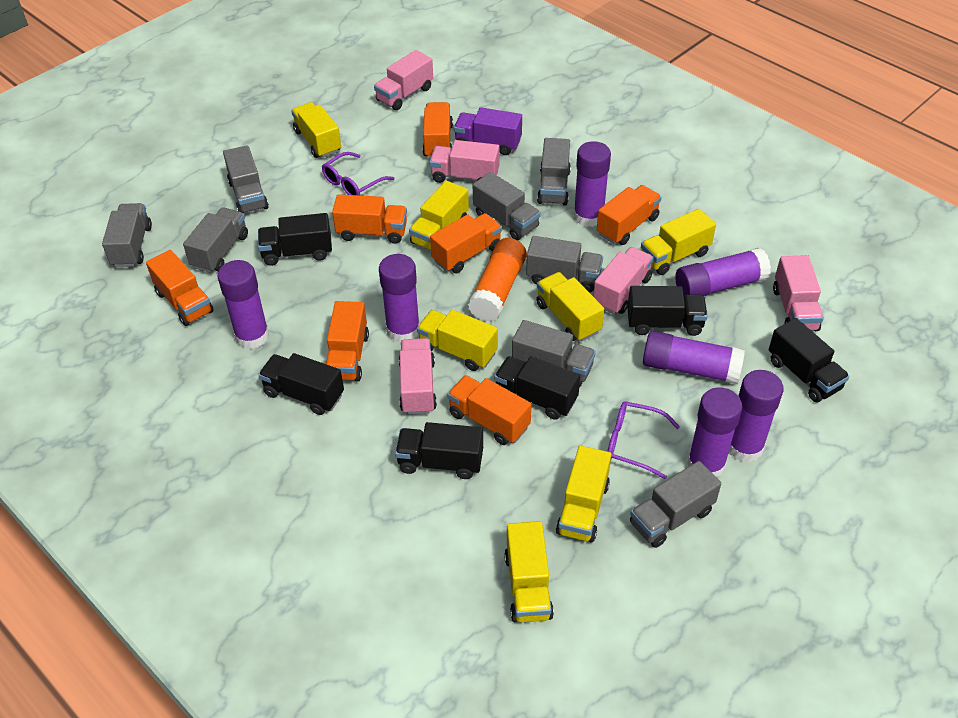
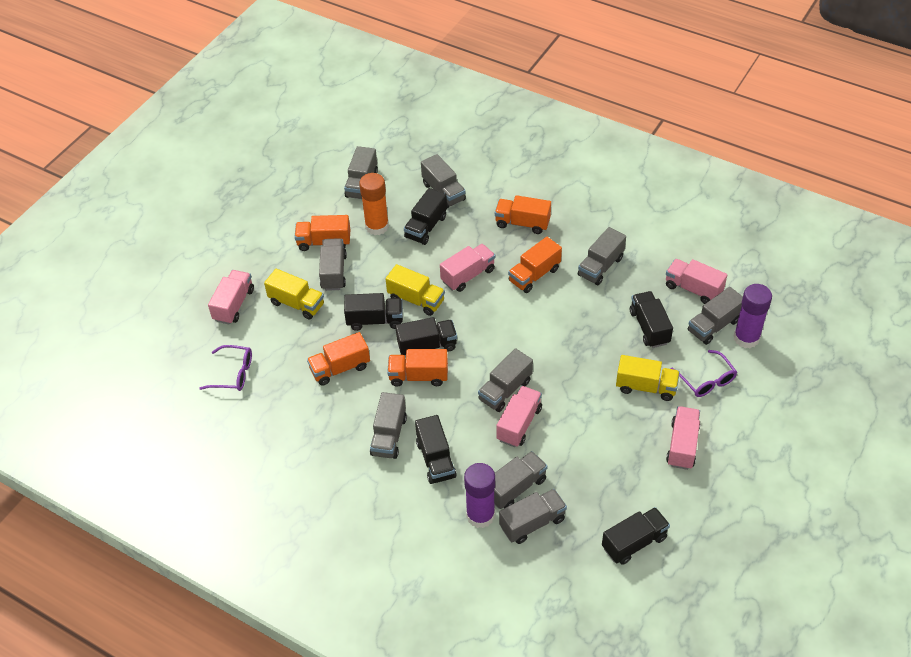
grey truck: [102,203,152,267] [183,207,248,273] [223,145,269,213] [473,172,541,240] [512,320,596,387] [526,236,603,293] [537,138,571,206] [630,461,721,548] = 8 -> [319,238,347,291] [344,146,378,199] [370,392,407,459] [421,154,466,208] [478,348,533,412] [494,451,548,509] [499,489,567,544] [578,227,626,285] [688,287,743,345] = 9
orange truck: [146,250,214,326] [326,301,369,381] [332,194,407,244] [422,102,453,158] [430,213,502,273] [447,375,531,445] [597,185,662,245] = 7 -> [295,215,351,251] [307,332,370,385] [387,349,448,387] [495,195,551,234] [508,237,562,293] = 5
purple glue stick: [218,260,269,349] [379,254,420,343] [573,141,611,227] [643,331,745,384] [675,248,771,296] [687,387,742,477] [729,370,784,462] = 7 -> [464,463,495,528] [734,284,772,348] = 2
purple truck: [454,107,522,155] = 1 -> none = 0
yellow truck: [291,102,341,158] [409,181,469,250] [417,310,498,371] [504,521,554,622] [536,272,604,341] [556,446,611,543] [641,209,716,275] = 7 -> [264,269,324,320] [386,264,445,316] [616,355,680,401] = 3

